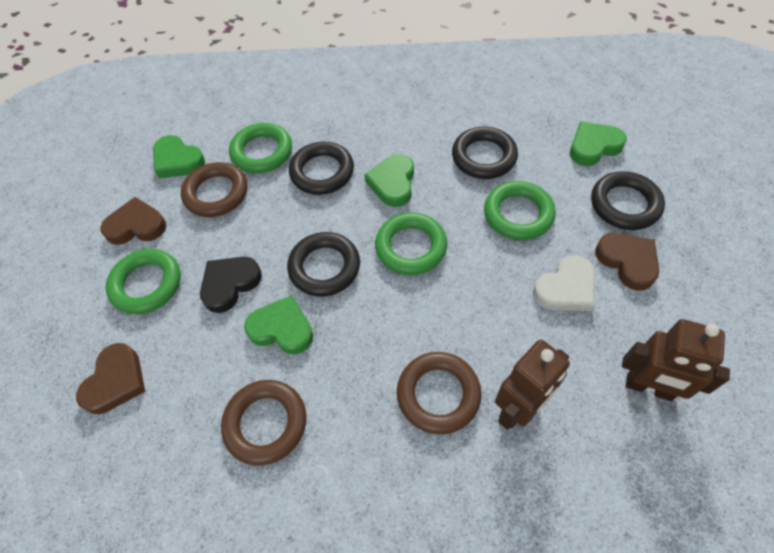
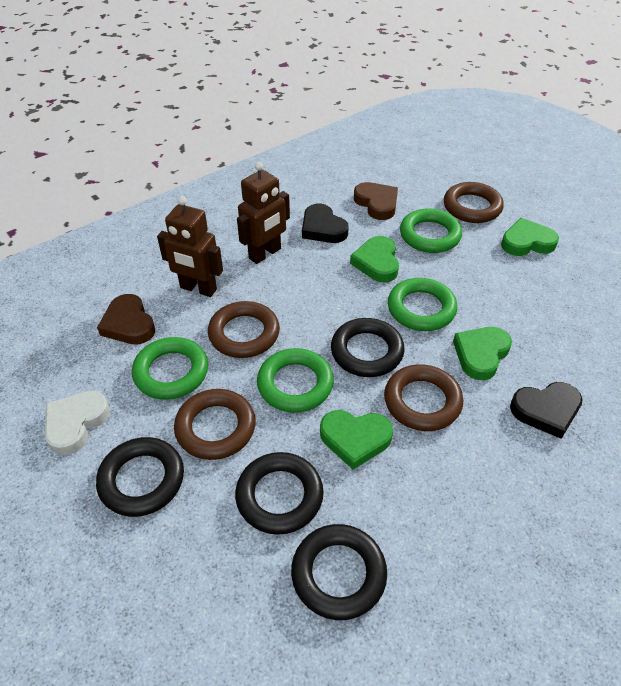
black heart: [200,257,262,313] = 1 -> [302,203,349,243] [510,382,583,439] = 2
brown heart: [76,343,145,414] [100,197,166,245] [595,233,659,291] = 3 -> [97,294,155,345] [354,182,398,220] = 2
brown ring: [181,162,247,217] [221,380,306,465] [397,352,482,434] = 3 -> [174,389,255,460] [208,301,280,358] [384,364,463,431] [444,182,504,223] = 4

